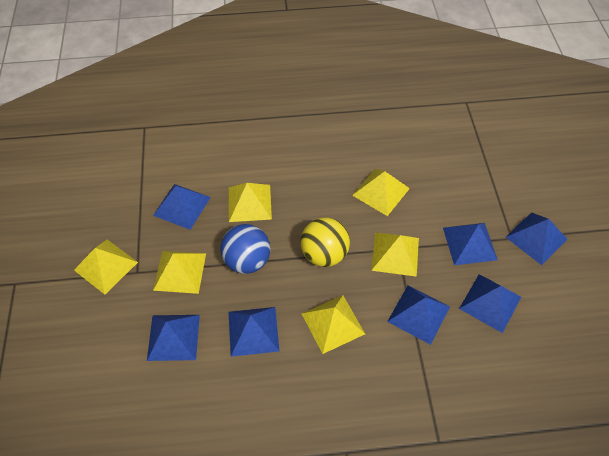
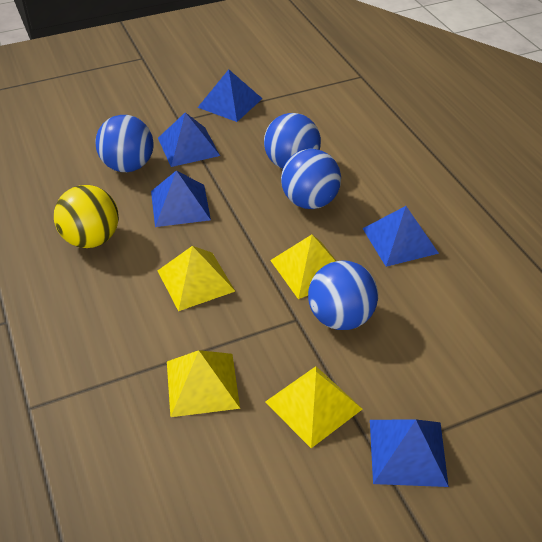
blue ball: [221,224,270,274] = 1 -> [95,115,154,172] [264,113,321,169] [281,149,341,209] [308,260,378,330] = 4
blue pyramid: [147,315,200,361] [153,184,211,230] [228,307,279,357] [387,285,450,345] [443,223,498,265] [459,274,521,333] [506,212,567,265] = 7 -> [151,170,211,227] [158,112,220,167] [197,69,263,122] [362,206,439,267] [370,419,449,487] = 5
yellow pyramid: [74,239,138,294] [153,251,206,294] [229,183,272,222] [301,295,365,354] [352,169,410,216] [371,233,419,277] = 6 -> [157,246,235,311] [167,350,240,417] [265,366,362,448] [270,235,336,299] = 4

